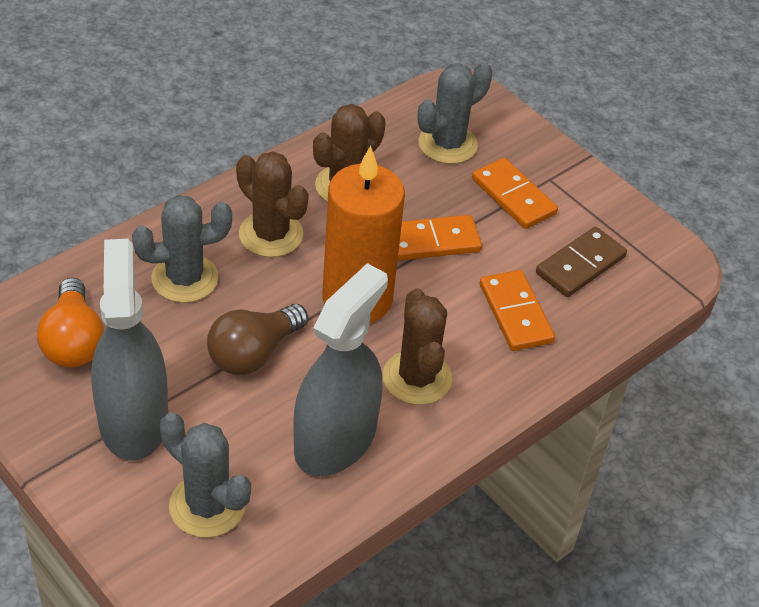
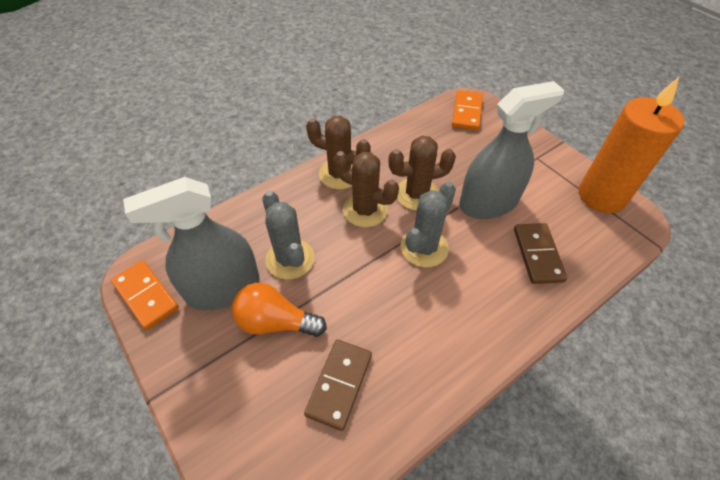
brown domino: [536,227,627,297] = 1 -> [304,340,372,431] [514,223,567,284] = 2
brown light bulb: [207,304,308,375] = 1 -> none = 0
grey cactus: [132,195,232,303] [160,412,251,538] [418,62,492,164] = 3 -> [262,191,314,280] [401,182,456,267] = 2
orange domino: [397,215,482,261] [472,158,558,229] [480,270,555,351] = 3 -> [111,260,179,330] [452,90,483,131] = 2

